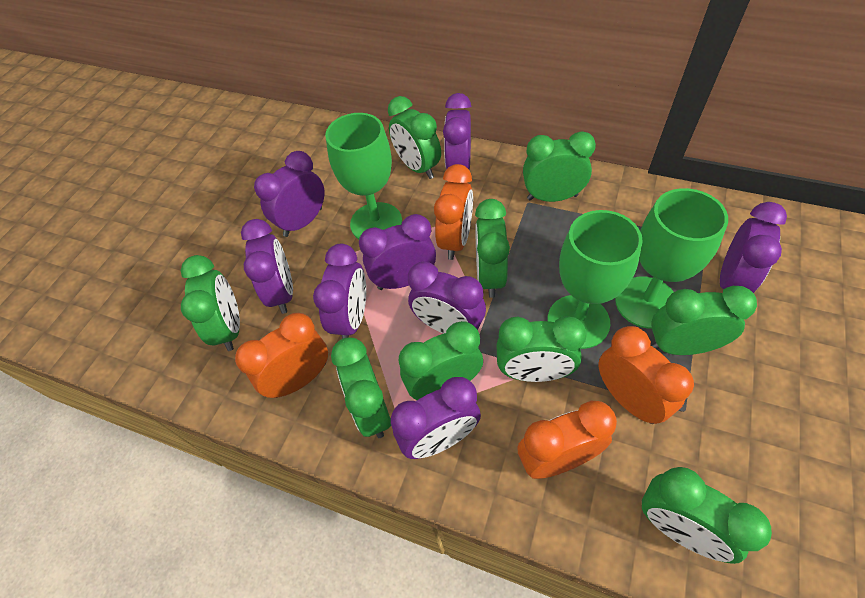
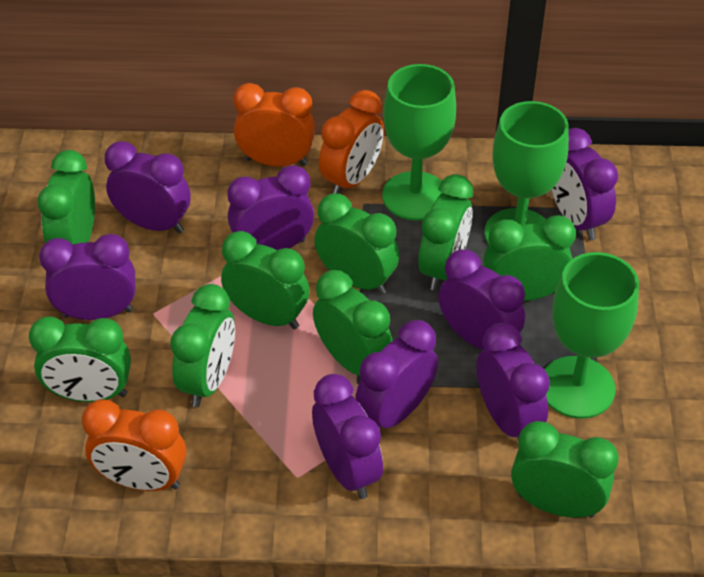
orange clock: [235,313,328,398] [434,164,473,260] [517,401,617,479] [598,326,694,424] = 4 -> [82,399,186,491] [233,83,315,167] [319,90,384,194] = 3

